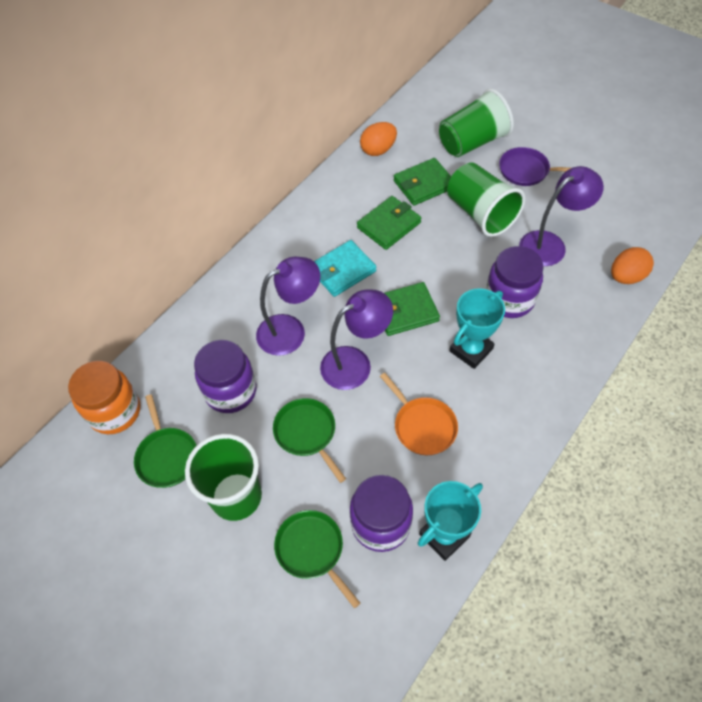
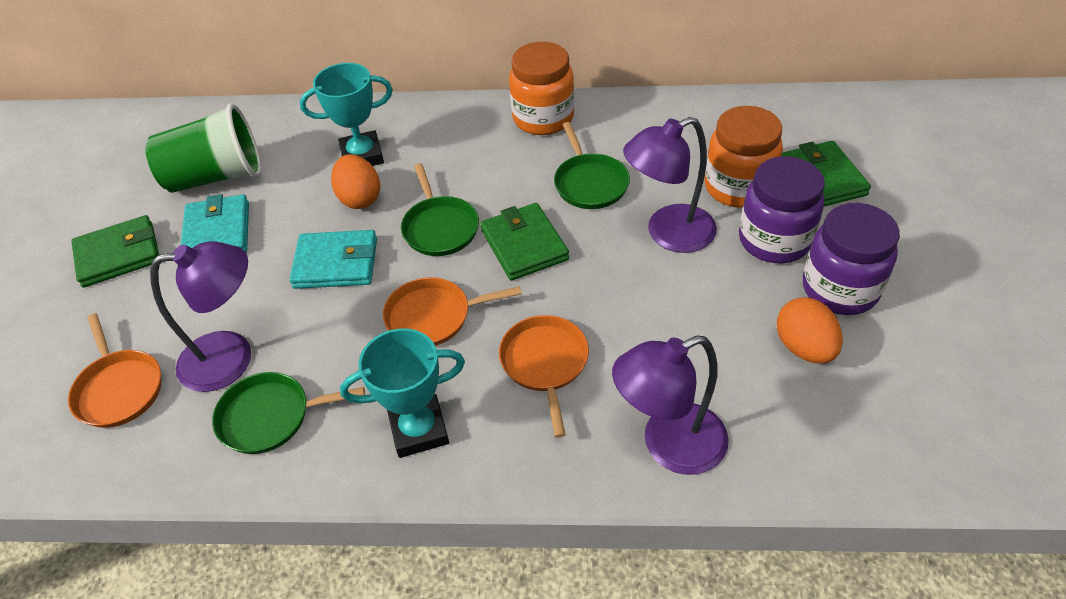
green cup: [185,434,262,521] [439,89,514,157] [447,162,525,237] = 3 -> [145,104,261,193] = 1
orange jar: [68,361,140,434] = 1 -> [509,42,574,135] [705,106,783,208] = 2
orange pan: [380,373,458,455] = 1 -> [68,313,161,428] [383,277,522,346] [499,315,589,438] = 3
purple jar: [194,340,257,413] [350,475,413,552] [486,246,543,318] = 3 -> [739,156,825,263] [803,203,900,315] = 2
purple pan: [499,147,571,186] = 1 -> none = 0
turquoise wallet: [314,240,377,297] = 1 -> [181,194,249,253] [289,230,377,289] = 2

